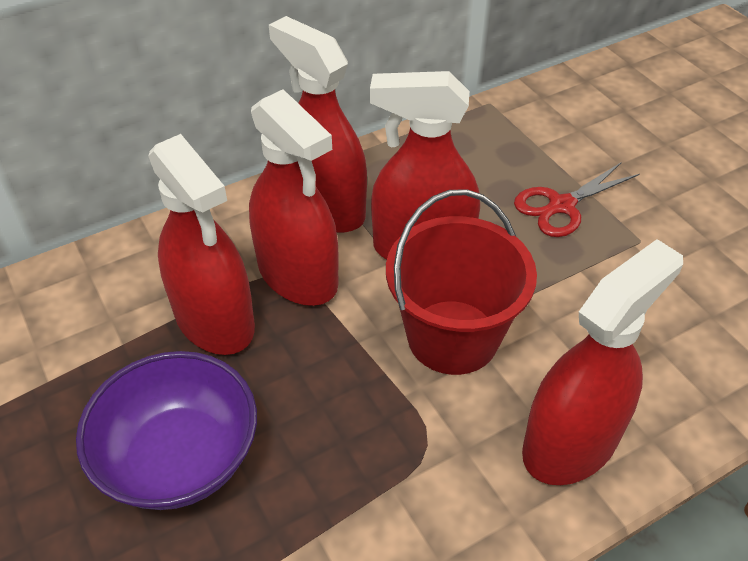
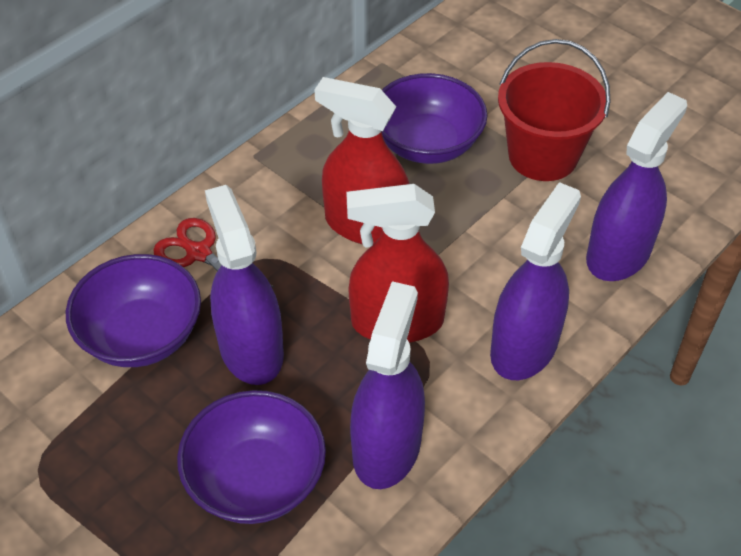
purple bowl: [76,351,257,510] = 1 -> [66,254,201,367] [177,390,326,524] [382,73,487,164] = 3
purple spray bottle: none = 0 -> [205,185,284,385] [350,281,425,489] [490,182,581,380] [586,92,687,281] = 4
red spray bottle: [148,134,255,355] [249,89,339,306] [269,16,367,233] [370,71,480,260] [522,239,683,485] = 5 -> [314,77,409,244] [346,184,449,343] = 2

